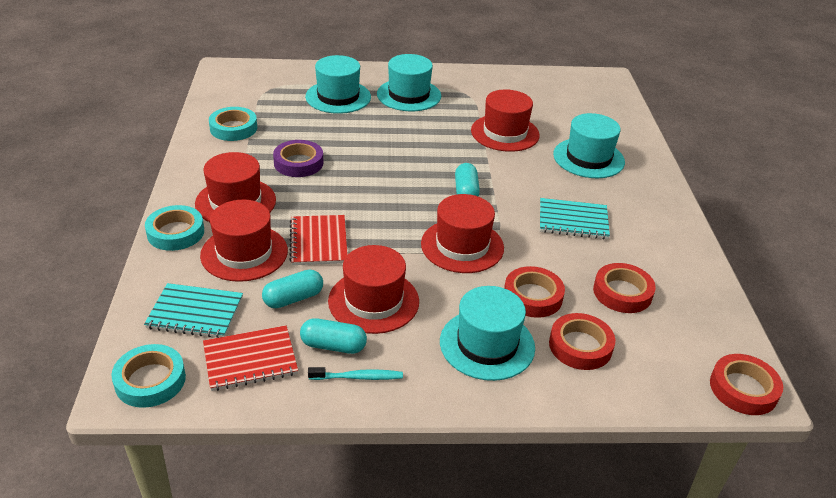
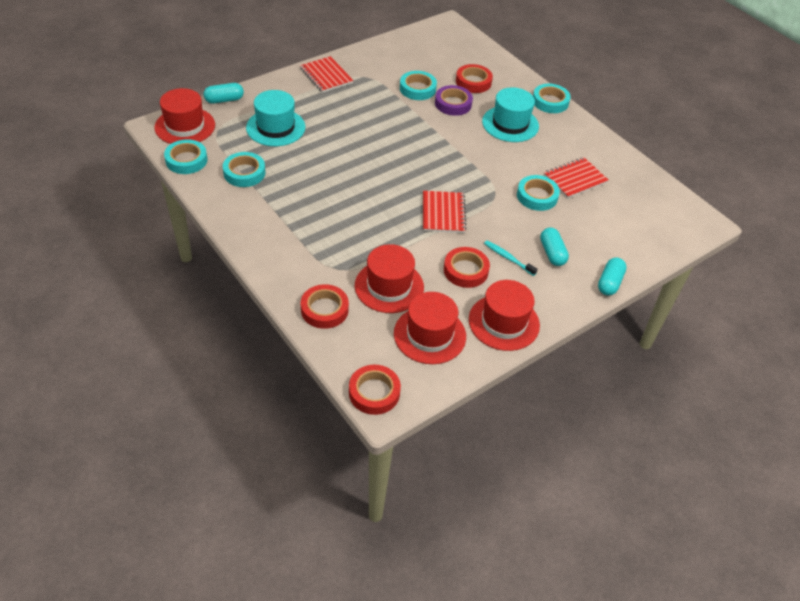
red hat: [195,152,276,222] [200,200,288,282] [328,245,419,334] [421,194,504,273] [471,89,540,152] = 5 -> [154,88,215,144] [355,244,424,313] [394,292,466,364] [469,280,540,351] = 4
red notebook: [203,326,298,391] [289,215,348,265] = 2 -> [300,56,354,93] [423,191,467,233] [544,157,609,199] = 3
turquoise hat: [305,55,371,114] [377,54,441,111] [440,286,535,381] [553,113,625,178] = 4 -> [246,90,305,146] [482,87,539,142] = 2
turquoise notebook: [144,283,243,338] [540,198,610,239] = 2 -> none = 0
turquoise tape: [111,344,186,408] [145,205,204,251] [209,107,257,141] = 3 -> [164,139,208,174] [223,152,266,187] [400,71,437,100] [517,175,560,211] [533,84,571,113] = 5

